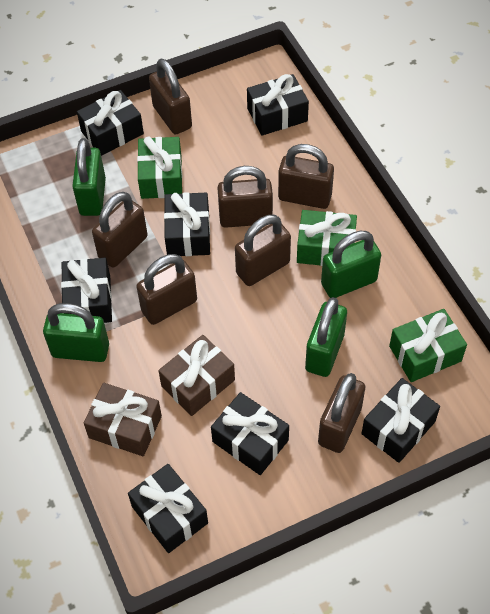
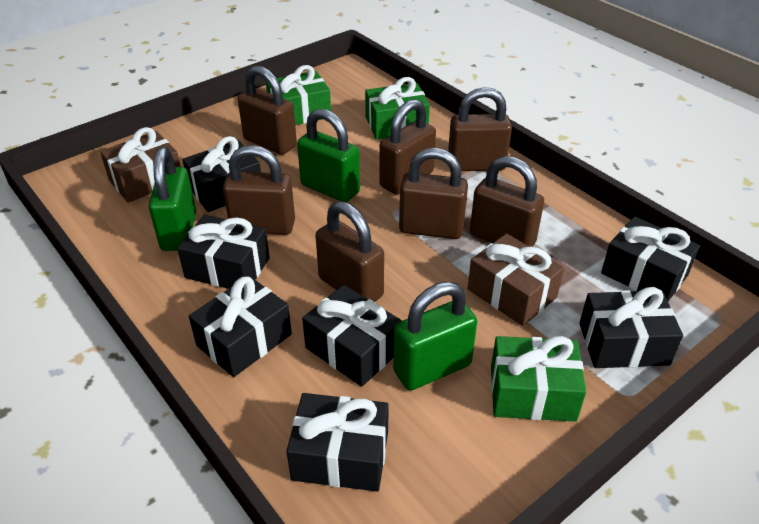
green padlock: [43,303,109,362] [72,138,106,216] [305,297,347,377] [321,231,381,298] = 4 -> [148,147,196,251] [297,108,360,202] [393,282,477,390] = 3

